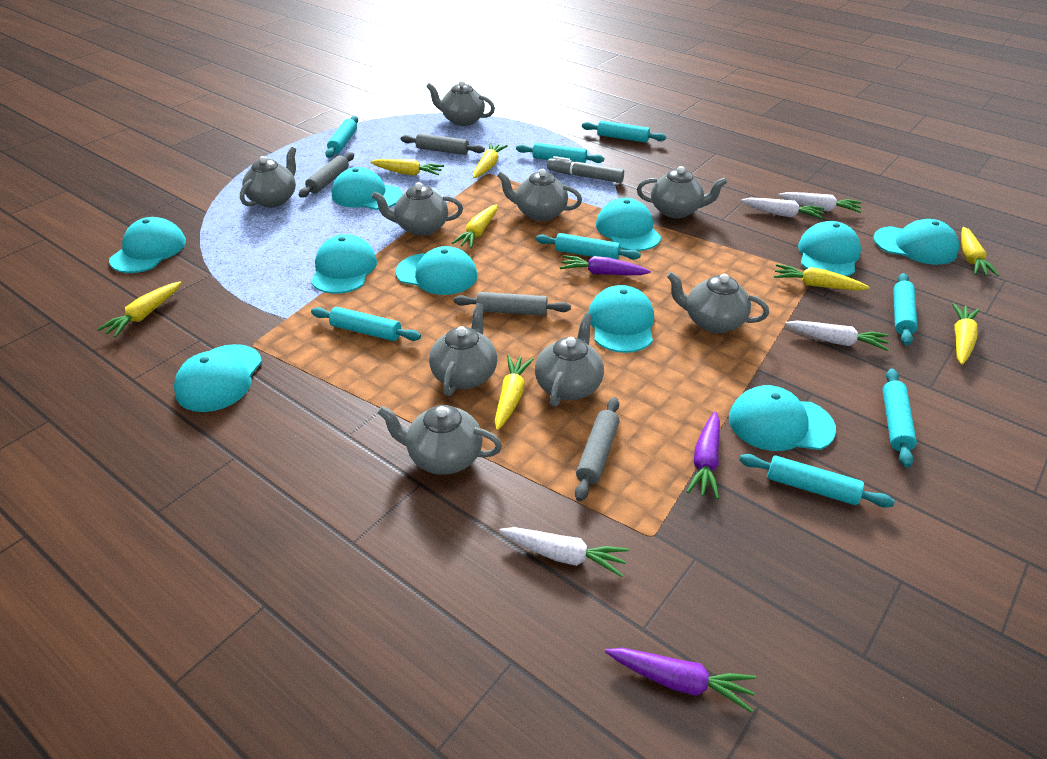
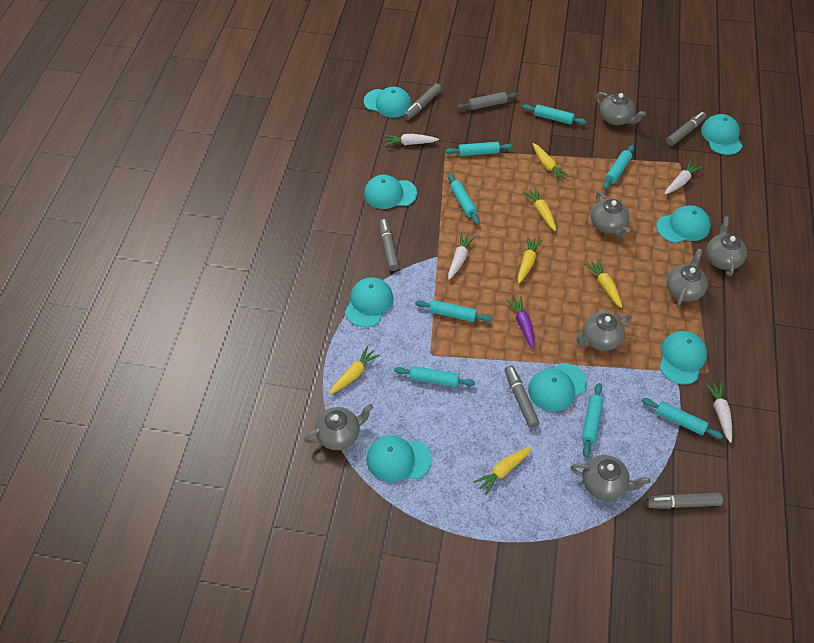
grey marker: [547,156,624,183] = 1 -> [379,219,399,271] [404,83,442,120] [504,365,540,428] [646,493,723,509] [666,112,706,146] = 5
grey rolling pin: [299,152,354,198] [401,133,485,155] [454,292,571,316] [575,397,619,502] = 4 -> [457,92,519,110] = 1
grey teapot: [240,147,296,207] [371,182,463,236] [377,405,502,475] [426,80,495,126] [429,303,497,396] [497,169,582,221] [535,313,604,407] [637,166,727,218] [667,272,769,333] = 9 -> [304,404,373,450] [570,455,651,500] [575,312,631,351] [591,192,630,238] [596,92,646,125] [666,249,708,306] [706,217,747,276] = 7
purple carrot: [560,255,651,275] [605,648,756,713] [687,411,720,499] = 3 -> [506,296,535,349] = 1
turquoise cap: [109,217,186,273] [174,344,262,412] [311,234,377,294] [332,167,403,210] [396,246,477,295] [588,285,654,353] [596,198,661,251] [729,385,836,451] [798,221,861,276] [873,219,959,265] = 10 -> [345,277,393,327] [364,87,412,118] [364,175,417,209] [366,435,432,482] [528,363,587,412] [656,205,711,243] [659,331,707,384] [701,114,743,155] = 8
yellow carrot: [97,282,181,338] [370,159,444,176] [451,204,498,249] [473,143,508,178] [495,355,534,430] [774,264,870,291] [952,303,979,365] [961,227,999,277] = 8 -> [329,346,380,394] [474,447,532,495] [518,236,543,283] [523,188,556,231] [533,143,569,182] [585,259,622,308] = 6

